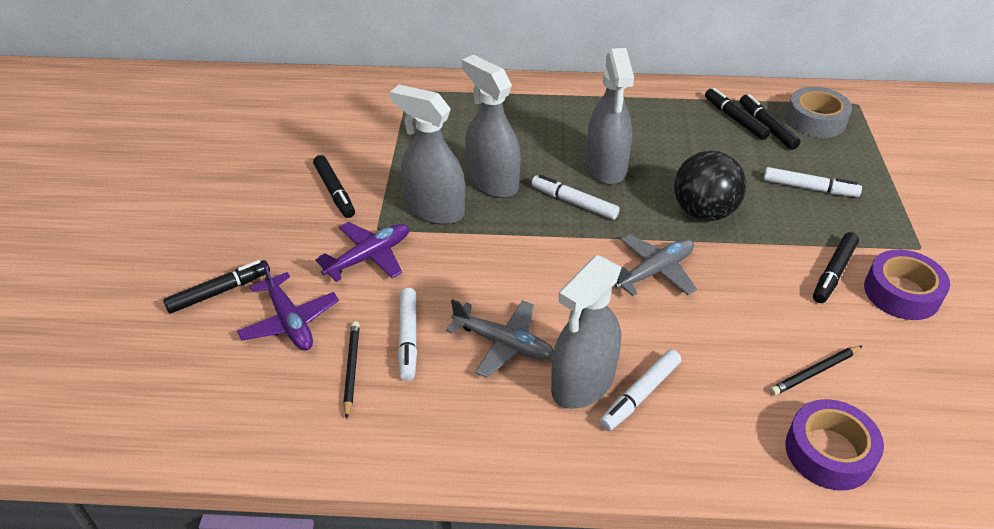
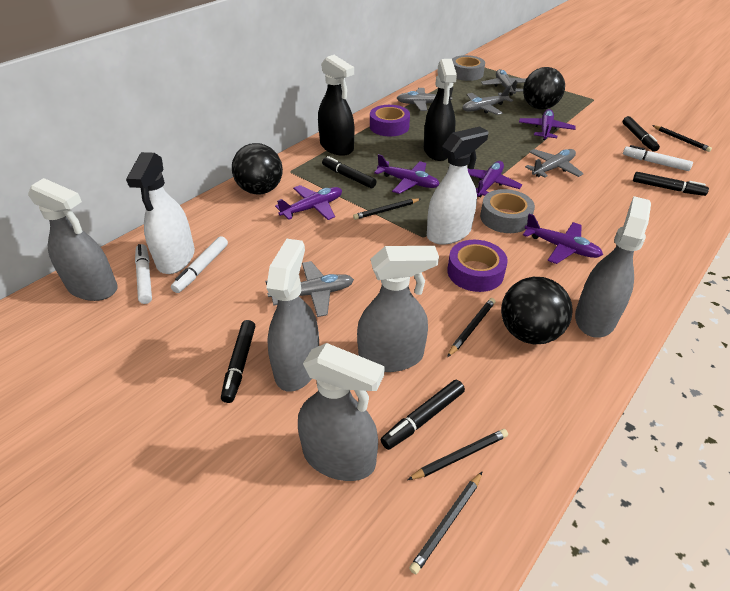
black ball: [674,151,746,221] = 1 -> [232,143,283,194] [501,277,573,344] [523,67,565,110] = 3
black pencil: [343,321,360,419] [770,346,862,396] = 2 -> [353,199,421,220] [407,429,508,480] [409,472,482,574] [447,298,496,357] [652,125,712,152] = 5
black spray bottle: none = 0 -> [318,55,354,156] [424,59,457,161] = 2
grey plane: [446,299,554,378] [614,234,697,296] = 2 -> [265,261,354,317] [397,87,453,111] [463,85,513,115] [481,69,526,96] [525,149,584,178] = 5
grey spray bottle: [390,85,465,225] [462,55,521,198] [551,255,622,409] [586,48,634,185] = 4 -> [28,178,117,301] [266,239,319,392] [298,343,385,481] [357,246,439,372] [575,196,651,338] = 5
grey tape: [786,87,852,138] = 1 -> [452,55,485,81] [480,189,535,233] = 2
purple plane: [237,262,339,351] [315,222,409,282] = 2 -> [275,185,342,220] [374,154,439,194] [468,161,522,197] [519,109,576,140] [523,213,603,264] = 5
white marker: [398,288,417,381] [531,175,620,220] [599,349,681,431] [764,167,862,197] = 4 -> [135,244,152,304] [171,236,228,293] [623,145,693,171] = 3
white spray bottle: none = 0 -> [126,152,195,274] [427,126,489,245] = 2

